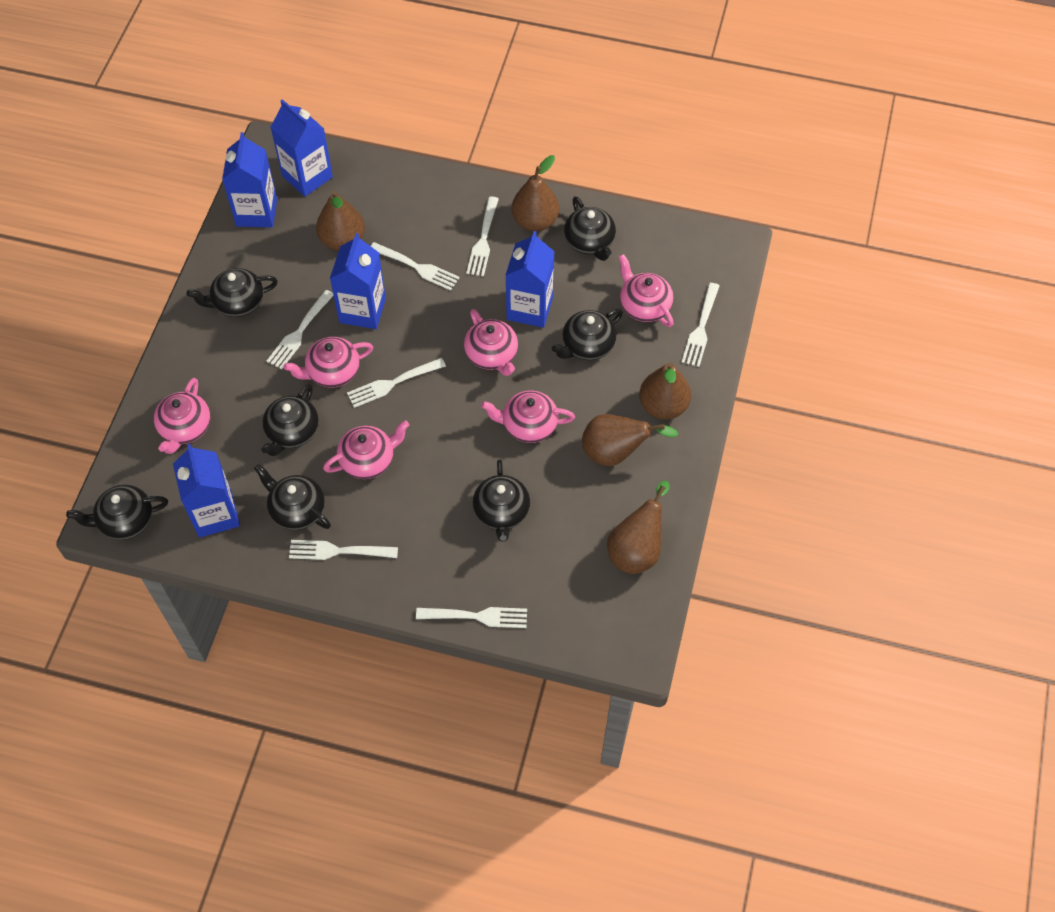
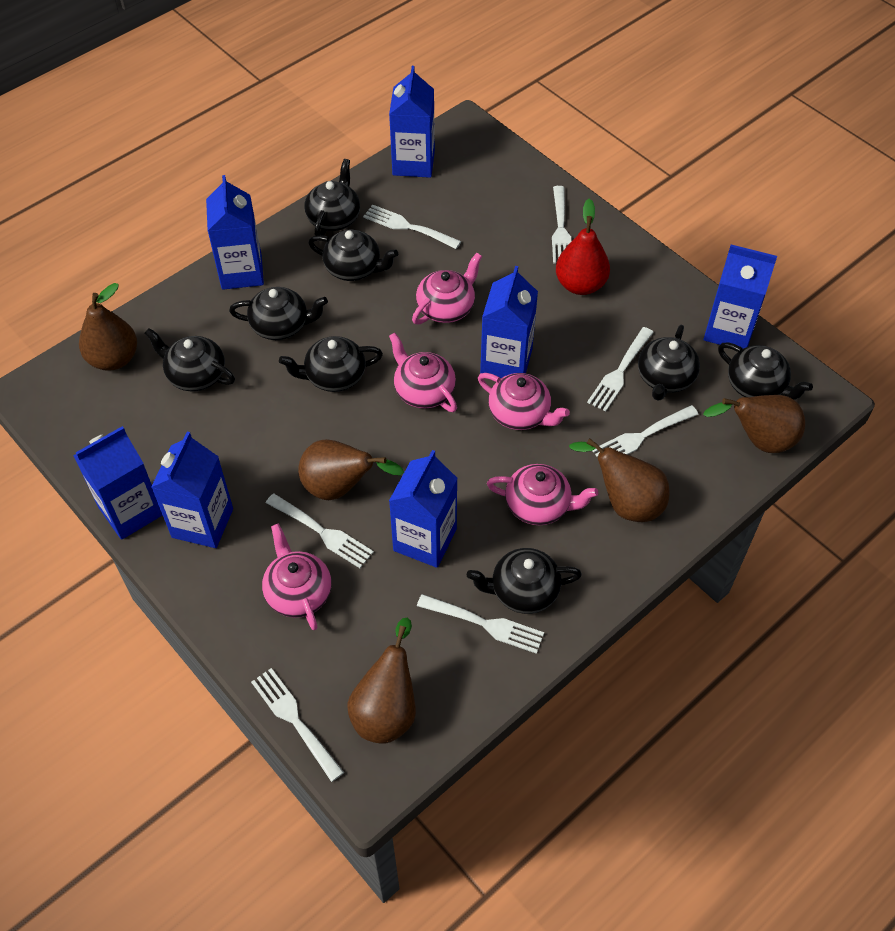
black teapot: [66,485,168,540] [187,268,278,317] [254,464,331,530] [261,384,319,456] [473,459,530,542] [552,309,623,360] [564,196,616,261] = 7 -> [144,328,235,392] [229,287,328,340] [279,336,383,392] [304,159,360,236] [308,229,398,281] [467,548,582,614] [638,325,700,401] [718,342,813,400] = 8
blue carton: [173,444,240,538] [222,132,277,228] [270,99,333,197] [330,233,386,329] [505,231,555,328] = 5 -> [73,426,162,540] [151,432,233,548] [206,175,264,290] [389,66,435,178] [389,450,458,568] [480,266,538,378] [704,245,777,349] = 7
pink teapot: [154,378,210,454] [283,337,373,388] [323,420,409,479] [464,309,518,376] [481,390,575,443] [619,254,674,327] = 6 -> [262,524,332,630] [389,333,457,412] [412,253,482,324] [478,373,570,430] [487,464,598,525] = 5
red pear: none = 0 -> [556,199,610,295] = 1

